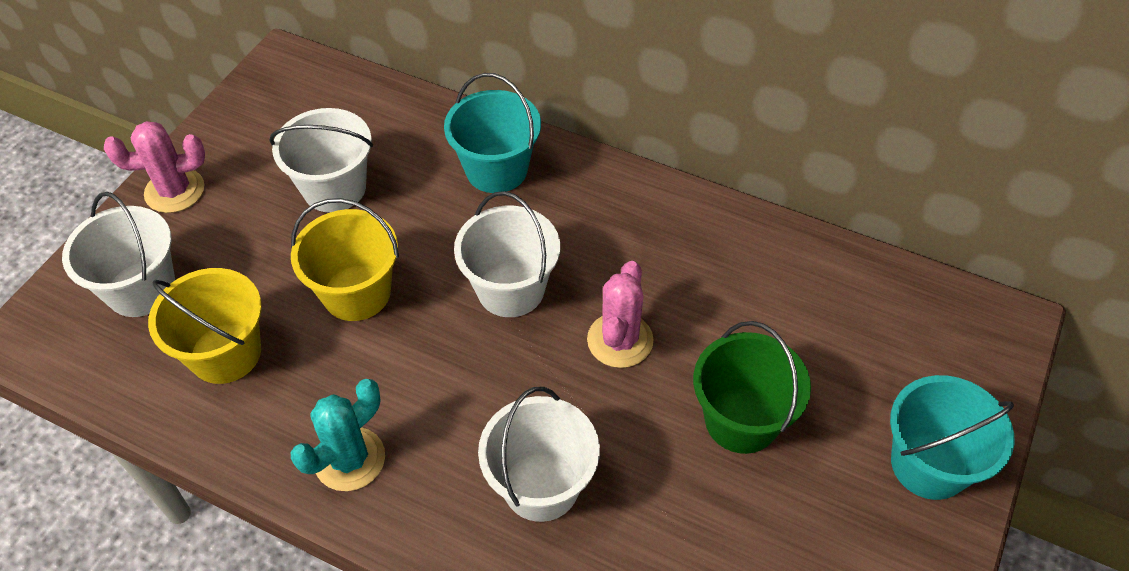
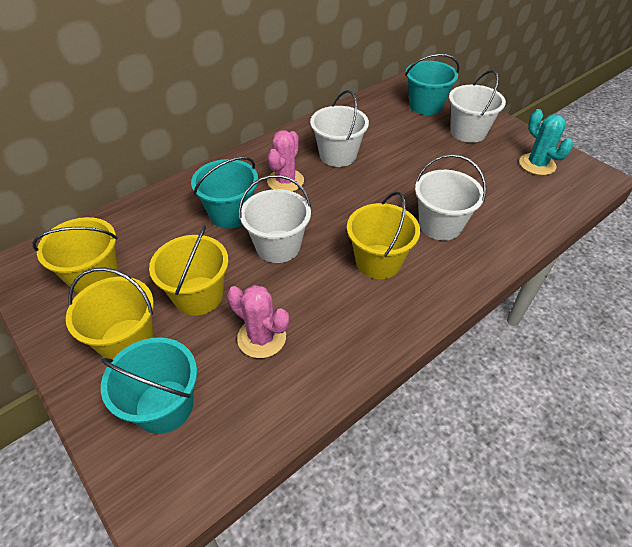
green bucket: [693,321,811,454] = 1 -> none = 0
turquoise bucket: [444,73,541,193] [890,375,1015,500] = 2 -> [101,337,197,434] [191,157,258,228] [405,54,459,115] = 3
yellow bucket: [148,268,262,384] [291,198,399,321] = 2 -> [32,217,118,294] [66,267,154,359] [149,225,228,316] [347,192,420,279] = 4

